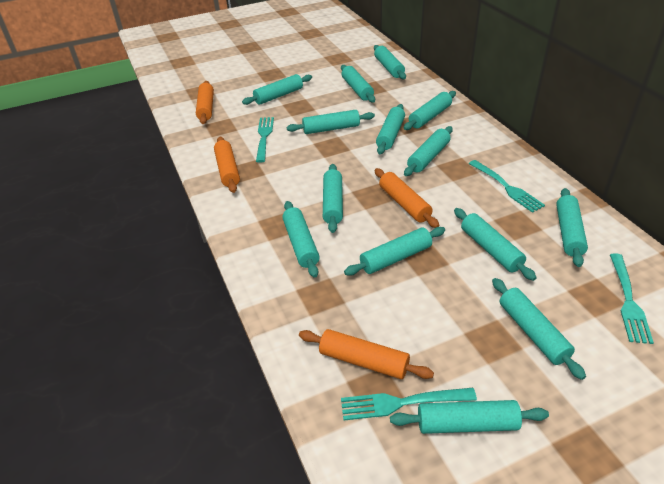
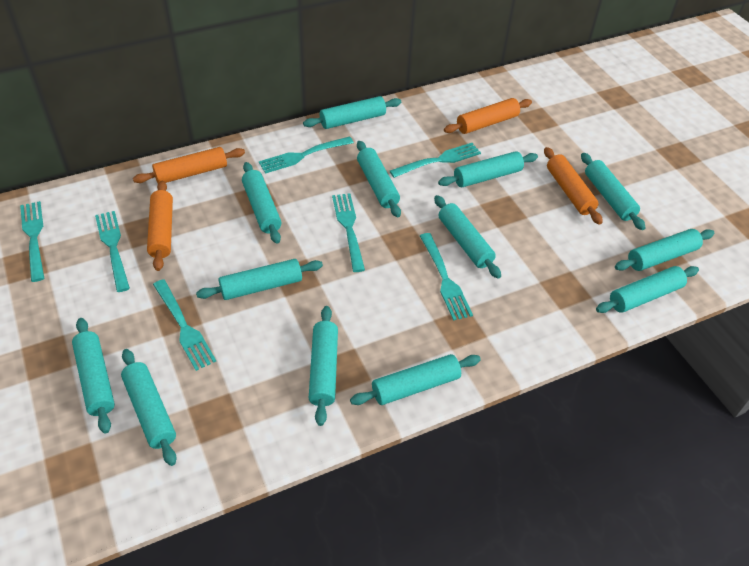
turquoise fork: [256,117,274,163] [341,388,477,420] [469,160,545,213] [610,253,654,344] = 4 -> [20,201,44,282] [95,211,130,292] [153,279,216,371] [259,136,354,174] [332,193,365,272] [390,143,481,178] [420,233,473,321] = 7
turquoise rolling pin: [242,74,312,105] [282,201,320,278] [287,110,375,134] [323,164,343,233] [341,65,375,103] [344,227,445,276] [374,45,406,80] [376,104,405,154] [390,400,549,434] [404,91,456,130] [404,126,453,176] [454,208,537,281] [492,278,586,380] [556,188,588,267] = 14 -> [72,318,115,434] [121,349,177,466] [196,259,323,300] [242,162,282,244] [303,96,401,129] [309,306,338,426] [350,354,481,405] [357,141,401,217] [434,195,501,279] [438,151,538,187] [581,153,645,230] [596,266,699,313] [615,229,714,271] = 13

